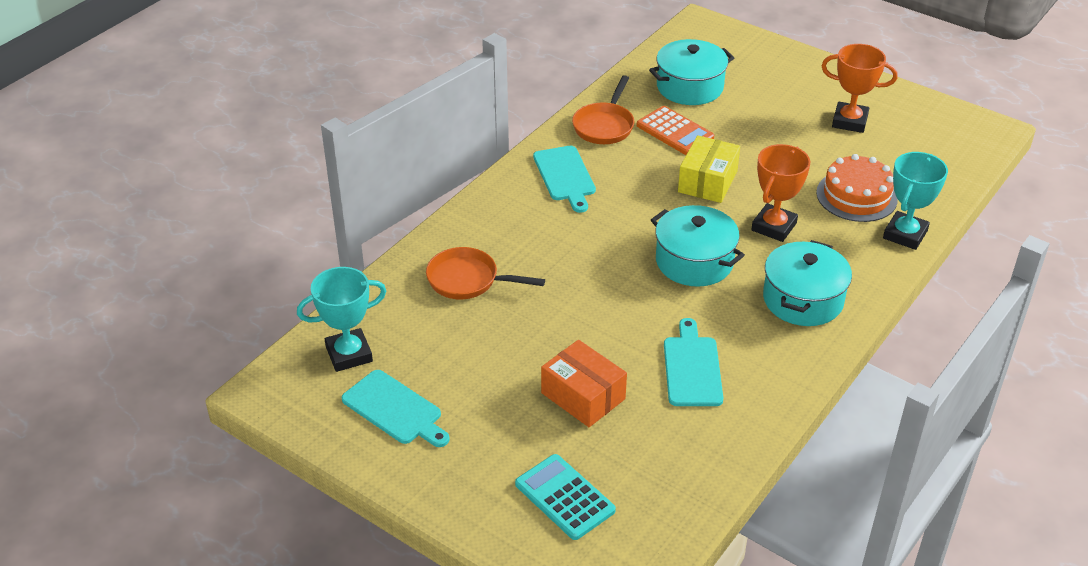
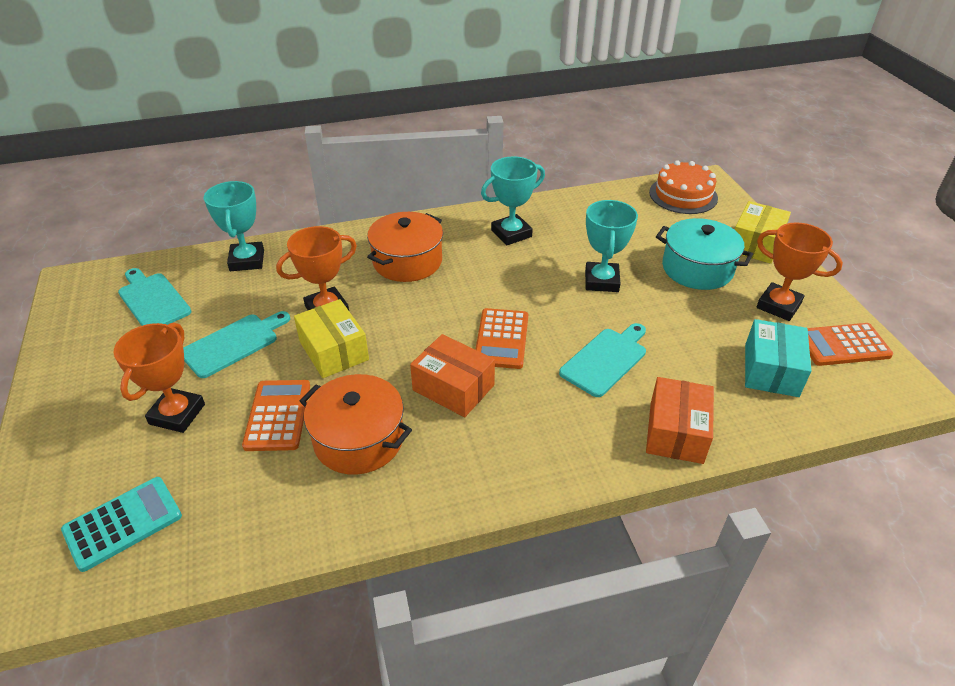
orange box: [541,340,627,427] = 1 -> [410,334,495,417] [646,377,714,464] = 2
orange calculator: [636,106,714,155] = 1 -> [242,380,310,451] [475,308,528,369] [808,323,893,366] = 3
orange pan: [426,247,545,299] [572,75,634,144] = 2 -> none = 0
orange pot: none = 0 -> [300,374,412,475] [367,212,443,282] = 2
orange trophy: [751,144,811,242] [822,44,898,133] = 2 -> [113,323,205,433] [276,226,357,310] [756,222,843,321] = 3
turquoise box: none = 0 -> [745,319,811,397] = 1
turquoise pot: [649,39,734,105] [651,205,745,287] [763,240,852,326] = 3 -> [656,218,753,290] = 1
turquoise trophy: [297,267,386,372] [883,152,948,250] = 2 -> [204,181,264,271] [481,157,545,245] [585,200,638,292] = 3
yellow box: [678,135,740,203] = 1 -> [294,299,369,378] [735,201,791,264] = 2

